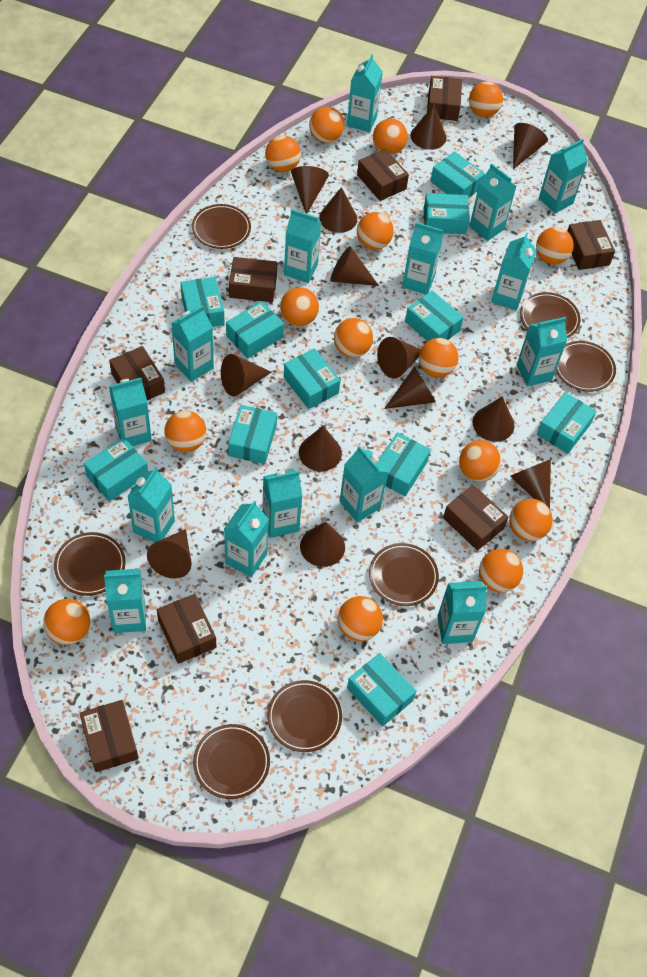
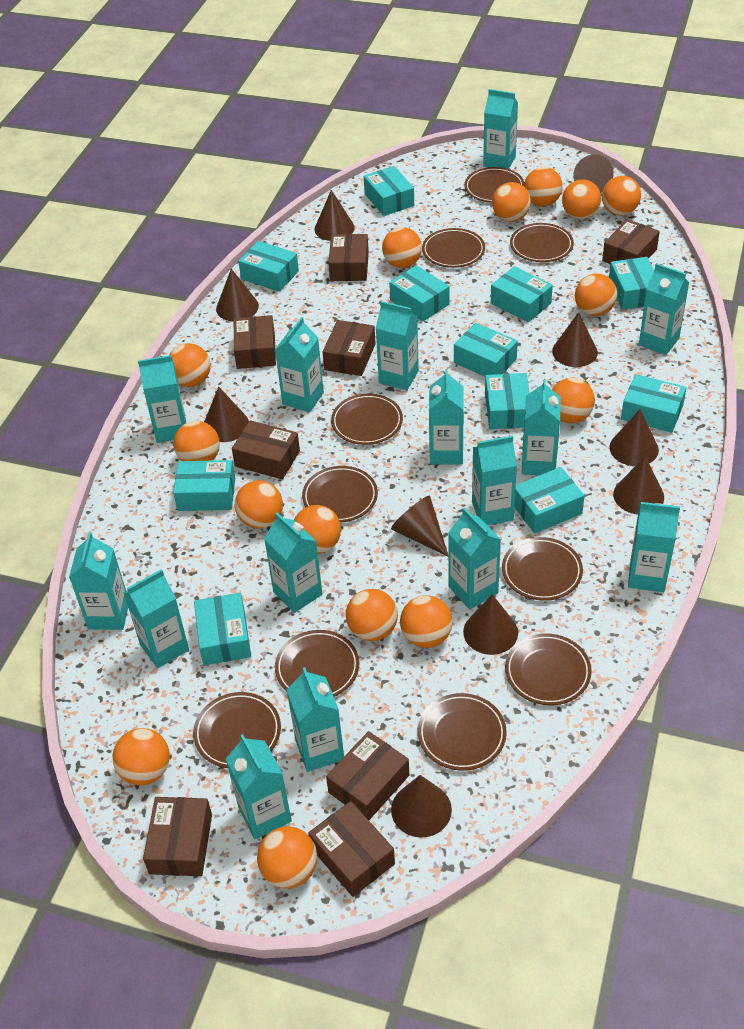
brown cone: [147,529,192,579] [221,354,272,397] [291,166,329,213] [299,426,342,471] [300,522,345,567] [319,187,357,233] [330,246,379,286] [377,337,421,378] [384,366,436,409] [411,105,446,150] [473,396,514,442] [510,459,551,509] [513,123,548,169] = 13 -> [204,386,249,442] [216,269,259,321] [314,190,355,241] [391,496,449,557] [391,775,452,838] [463,594,518,655] [552,312,598,367] [573,154,614,193] [609,409,659,466] [613,456,664,514] = 10
brown plate: [54,532,126,596] [192,204,251,249] [193,724,270,799] [267,680,342,752] [369,543,439,606] [520,292,580,338] [556,341,616,392] = 7 -> [193,692,281,768] [275,630,359,697] [302,466,378,523] [331,393,403,445] [418,693,507,771] [422,228,485,268] [464,167,524,203] [502,537,583,601] [505,633,592,705] [510,223,574,262] = 10

